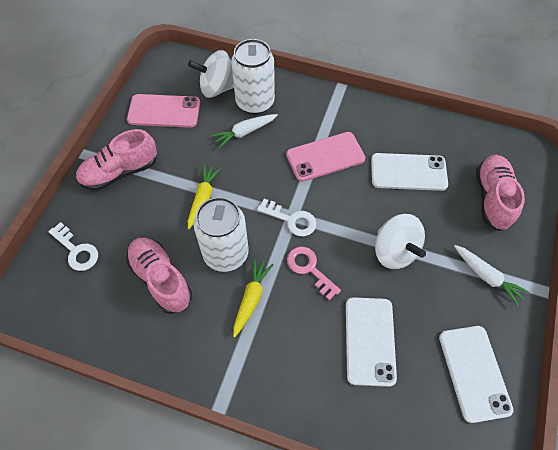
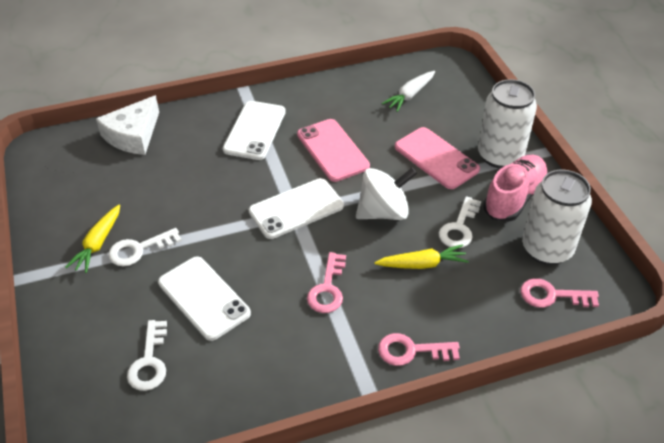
pink key: [287,246,341,300] = 1 -> [307,252,346,313] [378,333,460,366] [520,278,599,308] = 3
pink shoe: [76,129,157,191] [126,238,192,314] [476,155,525,231] = 3 -> [483,155,548,222] = 1
white carrot: [211,114,278,148] [454,245,529,306] = 2 -> [382,71,435,112] = 1
white cheese: none = 0 -> [96,95,159,155] = 1
white key: [48,222,98,271] [257,199,316,236] = 2 -> [108,228,182,266] [127,320,167,391] [439,196,481,248] = 3
white spinning top: [188,50,234,98] [375,214,426,269] = 2 -> [356,168,417,220] = 1

